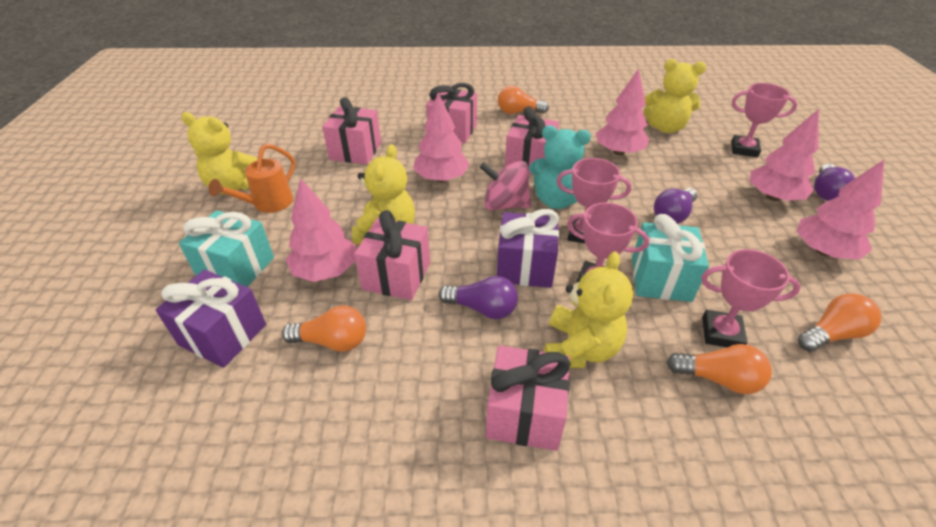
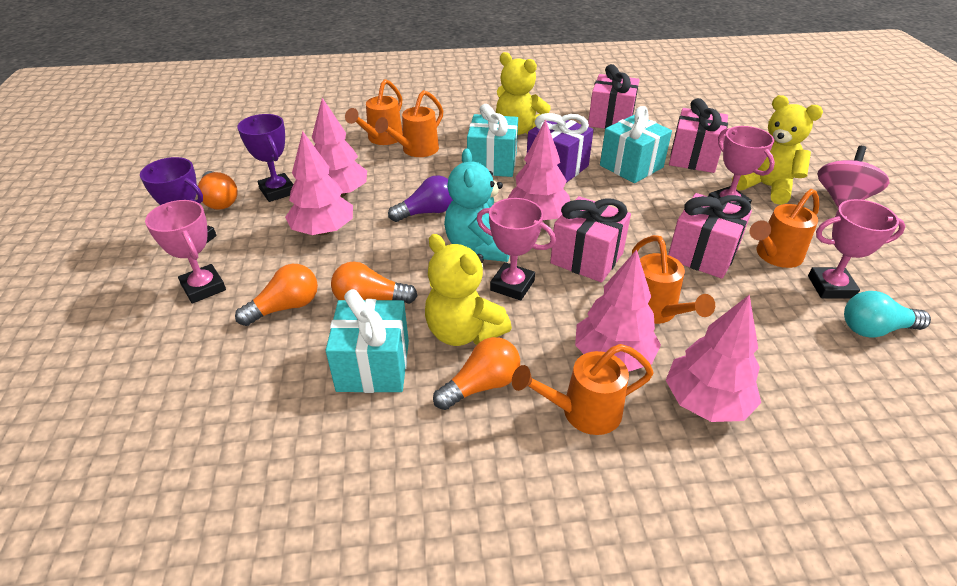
orange watering can: [208,144,295,213] = 1 -> [345,79,403,145] [375,90,443,157] [512,344,654,435] [632,235,715,324] [750,189,820,268] = 5
pink gift: [322,97,381,164] [354,210,430,300] [426,83,477,143] [486,346,571,451] [505,107,559,175] = 5 -> [550,196,631,282] [588,64,639,129] [668,193,752,279] [669,98,728,173] = 4
purple gift: [155,269,266,368] [497,209,559,288] = 2 -> [526,113,594,183] = 1
purple light bulb: [439,276,518,319] [654,188,697,224] [814,164,855,201] = 3 -> [388,175,453,222] = 1
purple trophy: none = 0 -> [140,157,217,244] [237,114,294,202] = 2
turquoise gift: [179,210,274,287] [632,214,709,302] = 2 -> [325,289,409,393] [467,104,518,177] [600,106,672,183] = 3
turquoise light bulb: none = 0 -> [844,291,931,338] = 1
yellow teddy bear: [181,112,258,195] [352,144,415,245] [544,251,633,368] [644,59,706,133] = 4 -> [425,234,512,346] [496,52,551,135] [732,95,823,205] = 3

